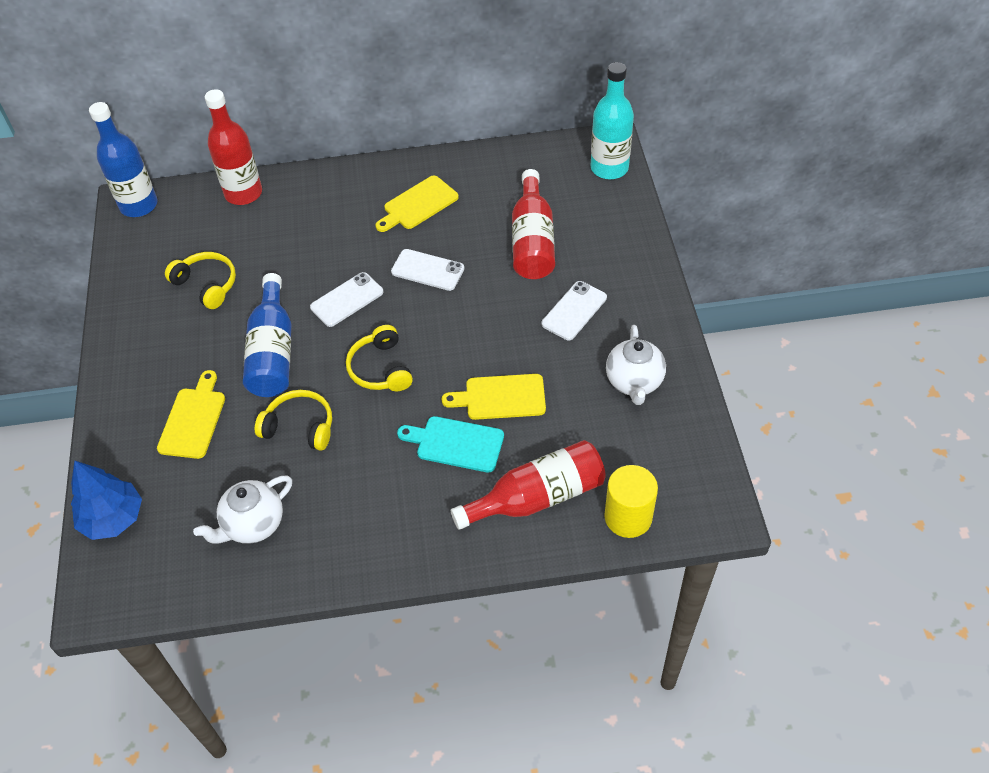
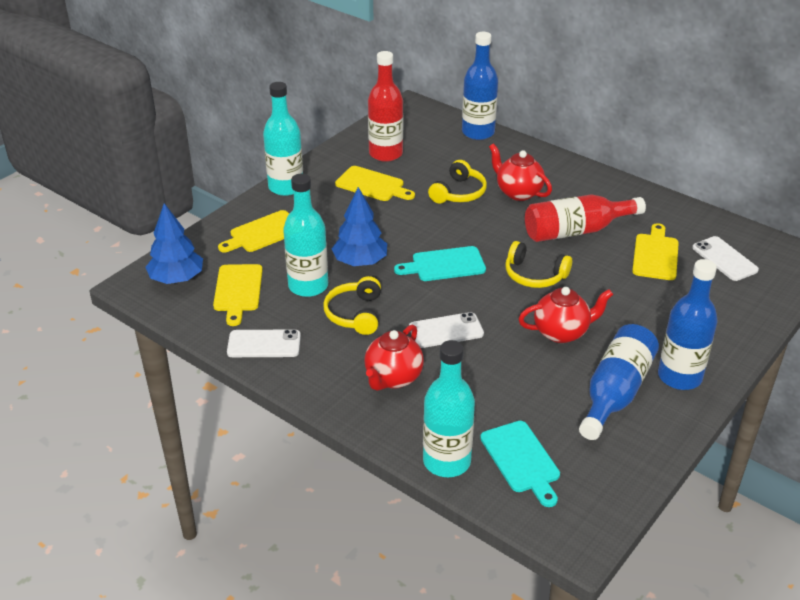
blue bottle: [89,102,158,217] [243,273,292,397] = 2 -> [462,32,498,140] [579,324,659,440] [658,259,717,390] = 3
blue tree: [71,460,142,540] = 1 -> [145,203,203,284] [332,187,387,266] = 2
red bottle: [205,89,262,205] [451,440,606,530] [512,169,555,279] = 3 -> [368,51,403,162] [525,194,646,242] = 2
red teapot: none = 0 -> [364,325,424,391] [489,143,552,201] [519,287,613,343] = 3
turquoise bottle: [591,62,634,179] = 1 -> [263,82,303,196] [283,173,328,297] [423,340,475,477] = 3
turquoise cutting board: [397,416,504,472] = 1 -> [394,246,486,281] [480,421,560,507] = 2
white teapot: [193,476,292,544] [606,325,666,405] = 2 -> none = 0
yellow cutting board: [157,370,225,459] [375,176,459,232] [442,374,546,420] = 3 -> [213,264,263,326] [218,210,289,253] [335,166,415,201] [632,223,679,280] = 4
yellow cylinder: [604,465,658,538] = 1 -> none = 0

